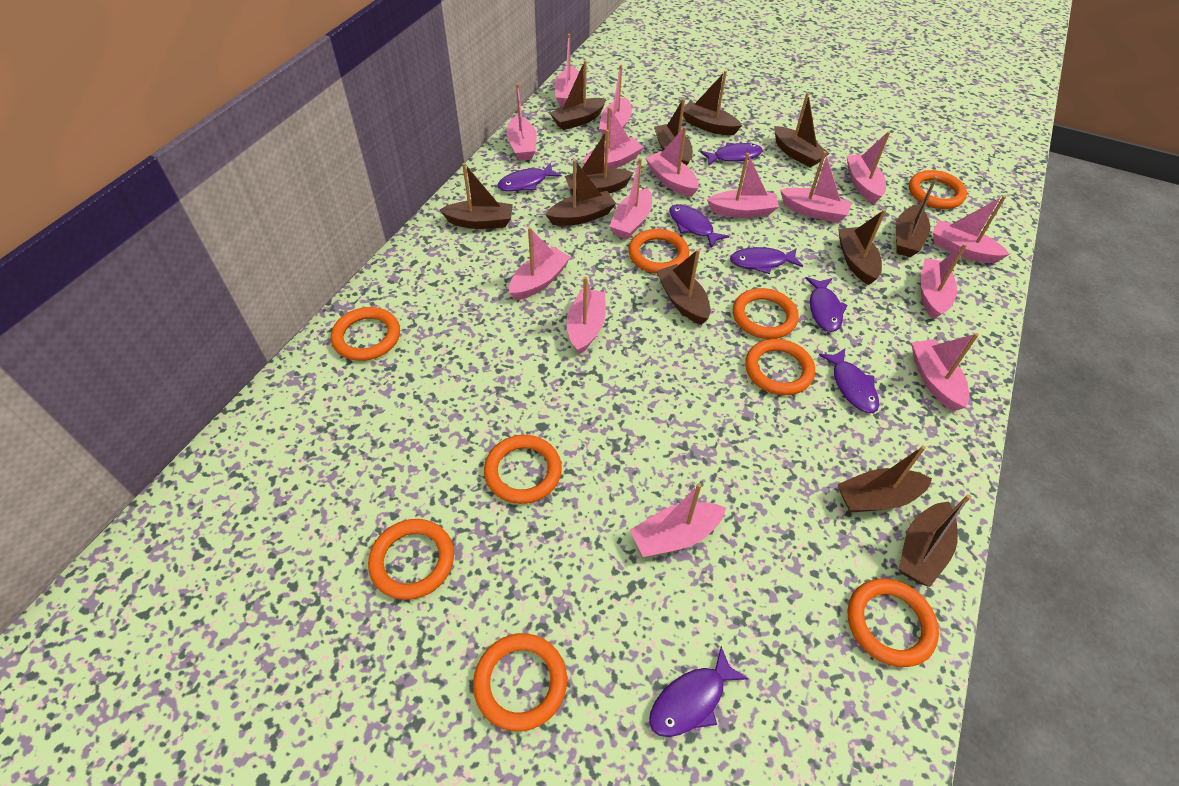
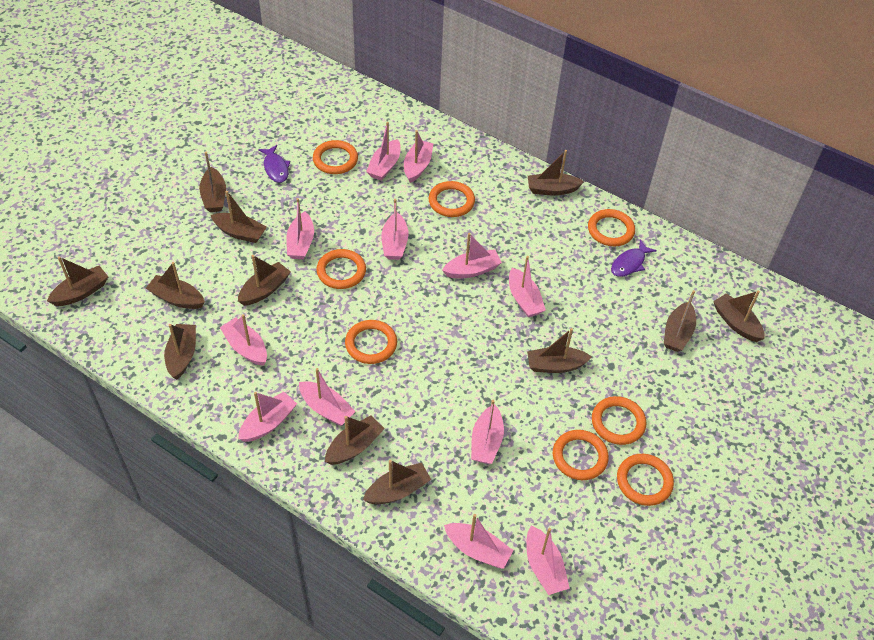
orange ring: [331,307,400,361] [368,519,454,600] [473,633,567,731] [484,435,562,504] [628,229,689,274] [733,288,799,339] [745,339,815,395] [848,579,939,667] [909,170,967,209] = 9 -> [313,140,358,174] [316,249,366,289] [345,320,397,364] [429,181,475,217] [553,430,609,480] [588,209,635,246] [592,396,646,445] [617,454,674,506] = 8
pink boat: [506,83,537,161] [509,227,570,300] [554,34,579,106] [567,277,606,355] [583,107,644,168] [599,65,632,138] [609,158,652,239] [630,483,726,557] [645,126,699,197] [707,153,779,218] [780,151,852,223] [847,131,890,204] [912,333,979,411] [920,244,967,320] [932,195,1010,263] = 15 -> [220,314,267,366] [238,392,297,442] [286,198,314,260] [299,368,356,426] [366,122,401,180] [381,199,409,260] [404,130,434,183] [442,233,502,278] [444,514,514,569] [471,400,504,464] [509,256,546,317] [526,526,570,595] = 12
purple fish: [497,163,562,192] [649,646,748,737] [669,204,729,248] [700,142,763,166] [730,247,803,274] [805,277,848,332] [819,348,879,413] = 7 -> [258,145,290,183] [611,239,657,277] = 2

